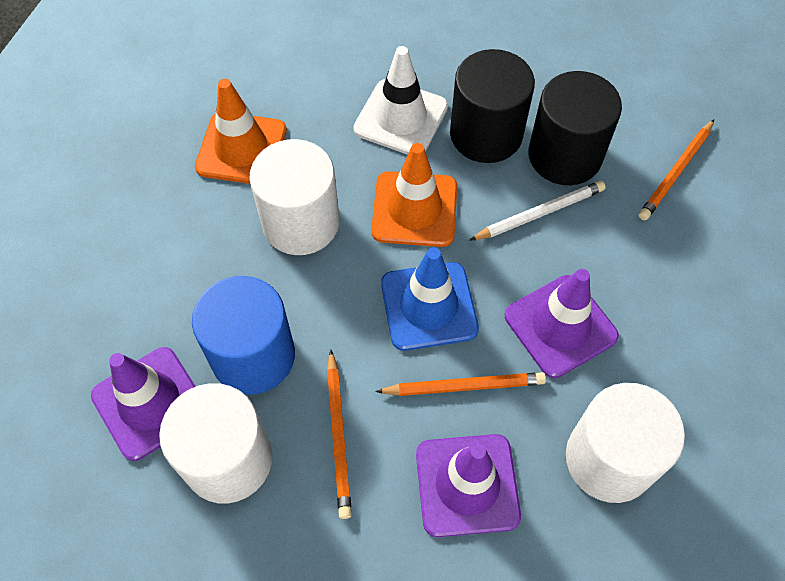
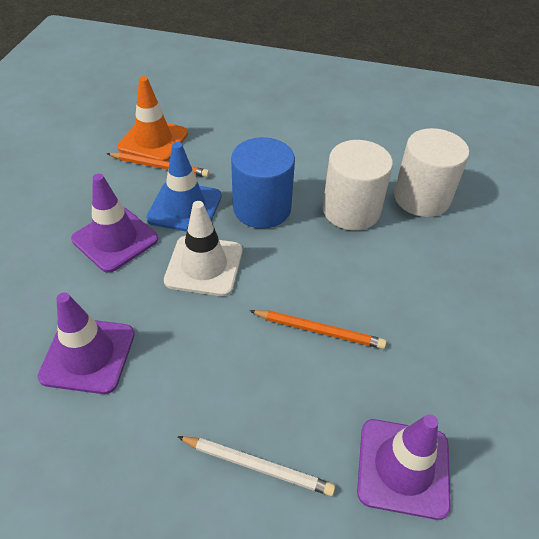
black cylinder: [450,49,535,163] [528,71,622,185] = 2 -> none = 0
orange pencil: [327,349,352,519] [375,372,546,396] [638,119,714,220] = 3 -> [107,152,210,177] [250,310,386,349] = 2
orange traffic cone: [195,79,287,184] [371,143,457,247] = 2 -> [117,76,188,161] = 1
white cylinder: [159,383,272,504] [249,139,339,255] [566,383,685,503] = 3 -> [323,140,393,231] [394,128,469,217] = 2

